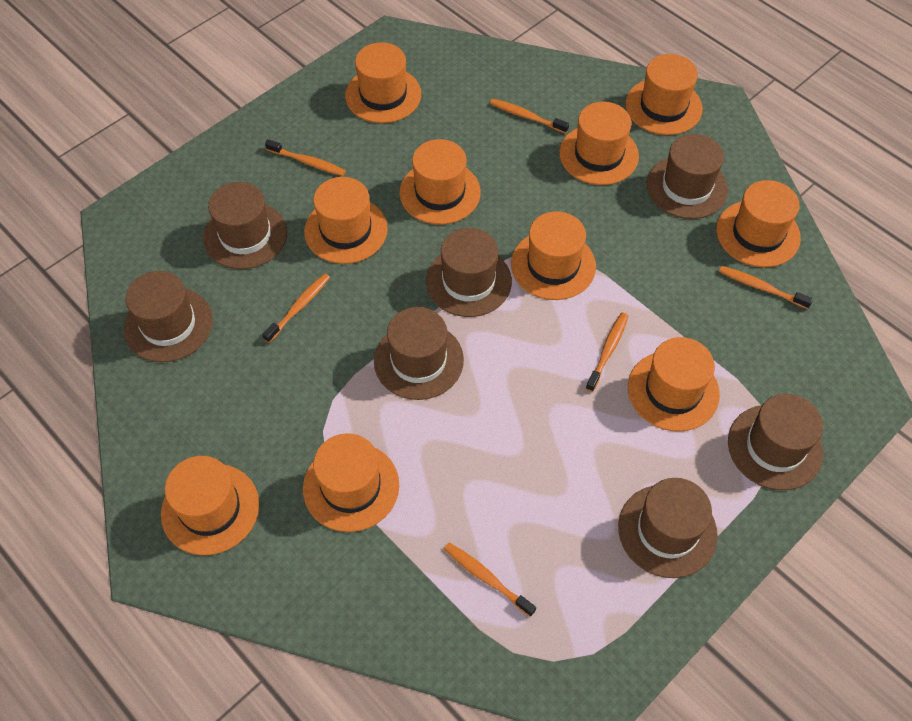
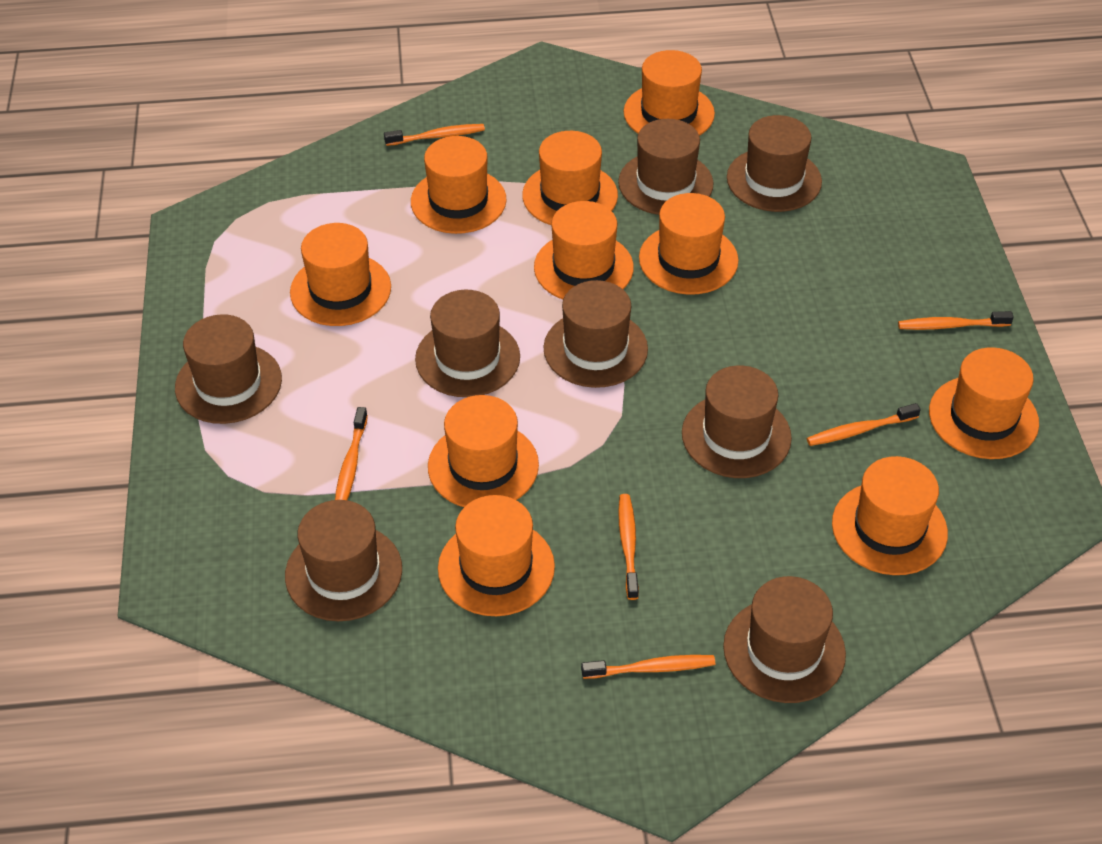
brown hat: [124,271,213,362] [203,182,287,269] [374,307,464,400] [426,228,512,317] [618,478,718,578] [647,134,728,219] [728,394,823,490] = 7 -> [175,314,282,424] [285,500,402,621] [415,290,520,397] [544,280,648,388] [618,119,714,215] [682,366,792,478] [723,576,846,703] [727,115,822,212] = 8

